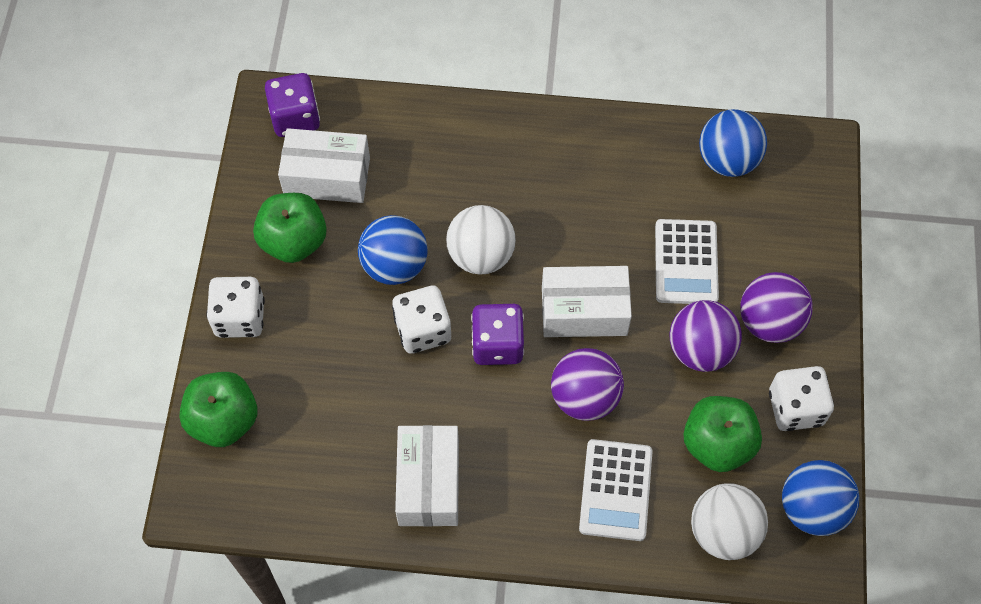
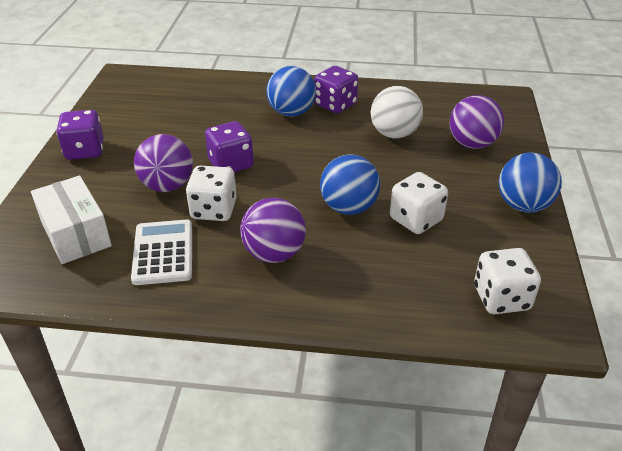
green apple: [179,372,258,447] [253,193,327,263] [683,396,762,472] = 3 -> none = 0
purple dice: [265,73,320,137] [471,304,524,365] = 2 -> [56,110,104,160] [205,121,254,172] [314,66,358,113] = 3
white ball: [446,205,516,275] [691,483,768,560] = 2 -> [371,86,423,138] = 1
white box: [278,128,370,203] [395,425,459,527] [542,266,632,337] = 3 -> [31,176,112,264] = 1
white calculator: [579,439,653,541] [655,219,719,304] = 2 -> [131,219,192,285] = 1

